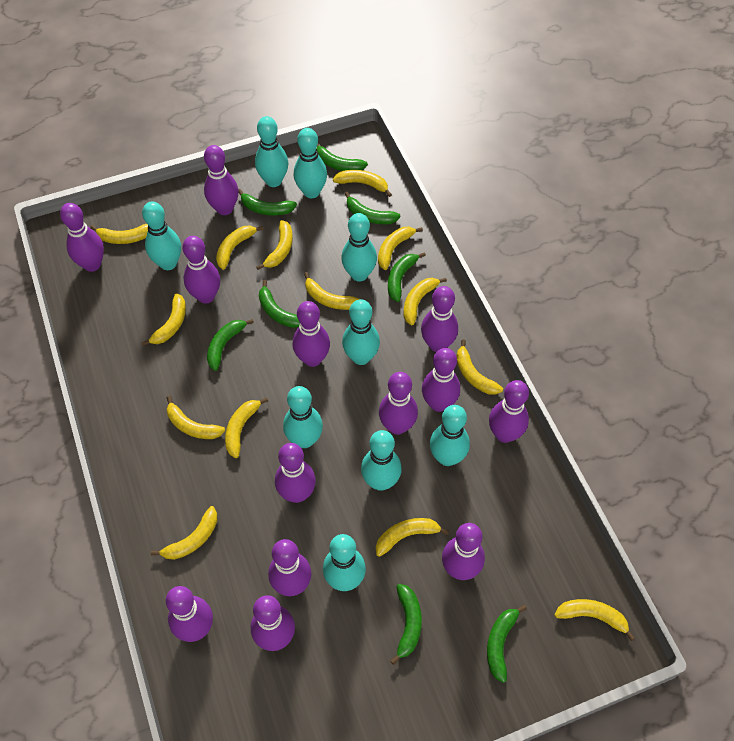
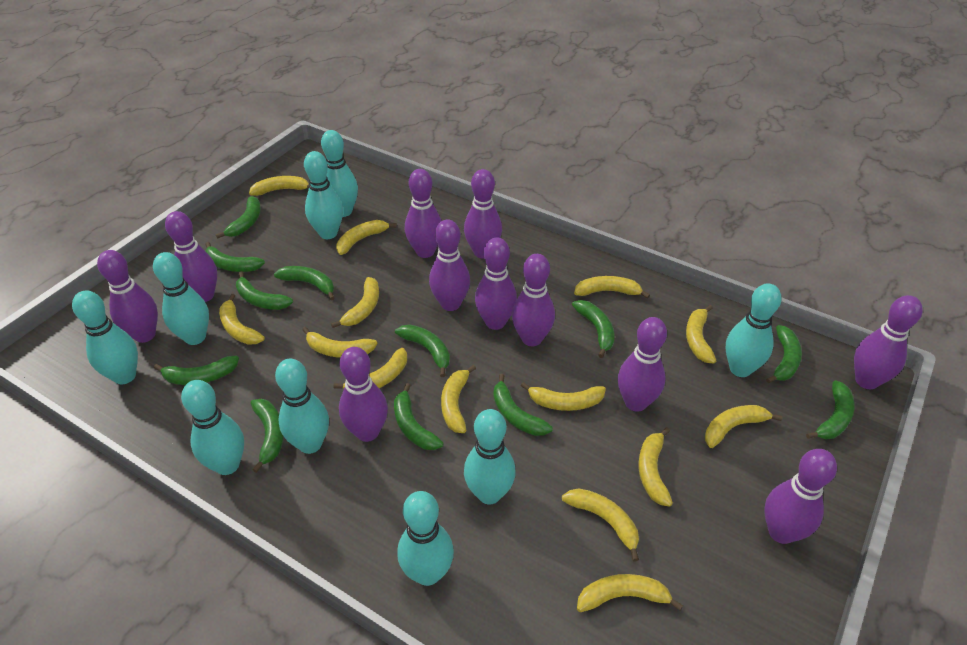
green banana: [207,319,254,371] [238,189,297,216] [259,280,300,328] [317,143,368,171] [345,192,401,224] [388,252,426,302] [390,584,422,665] [487,605,527,683] = 8 -> [154,356,239,385] [205,242,265,272] [216,196,261,239] [236,271,293,310] [250,399,284,473] [274,266,334,301] [394,383,444,450] [395,325,450,377] [493,374,553,436] [572,300,614,358] [766,325,802,383] [806,380,854,439] = 12
purple bowling pin: [60,203,104,272] [166,586,213,642] [182,236,220,304] [204,145,238,215] [251,595,295,651] [268,539,311,596] [275,443,316,503] [293,301,330,367] [379,372,418,435] [421,286,458,352] [422,348,460,412] [442,523,485,580] [489,380,529,443] = 13 -> [97,250,158,343] [165,211,217,302] [339,347,388,442] [405,169,442,258] [429,219,470,311] [464,169,502,258] [475,238,517,330] [512,254,555,346] [618,317,667,412] [764,449,837,544] [854,295,923,389] = 11

